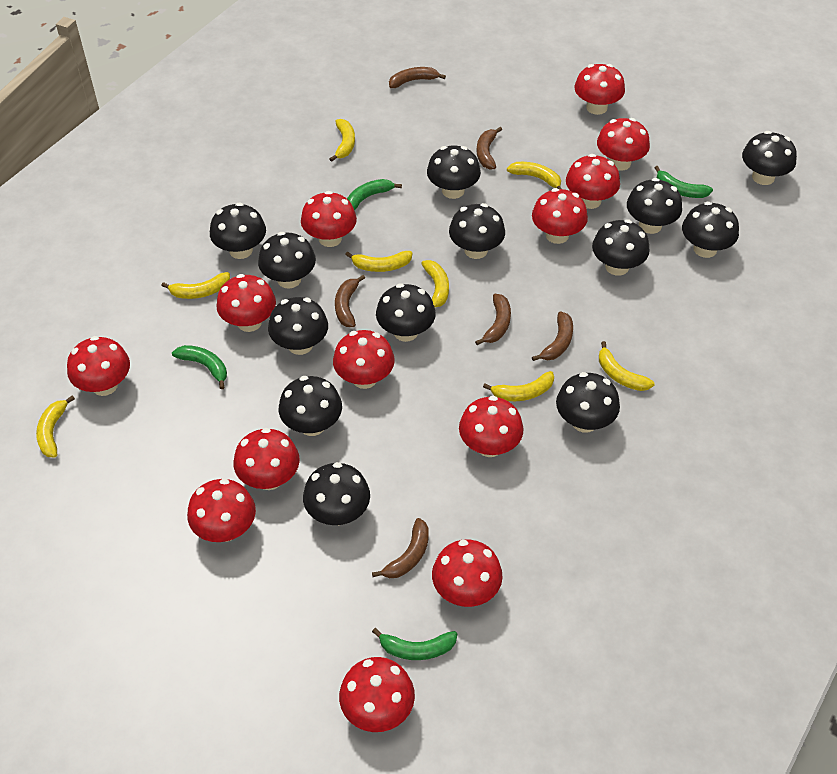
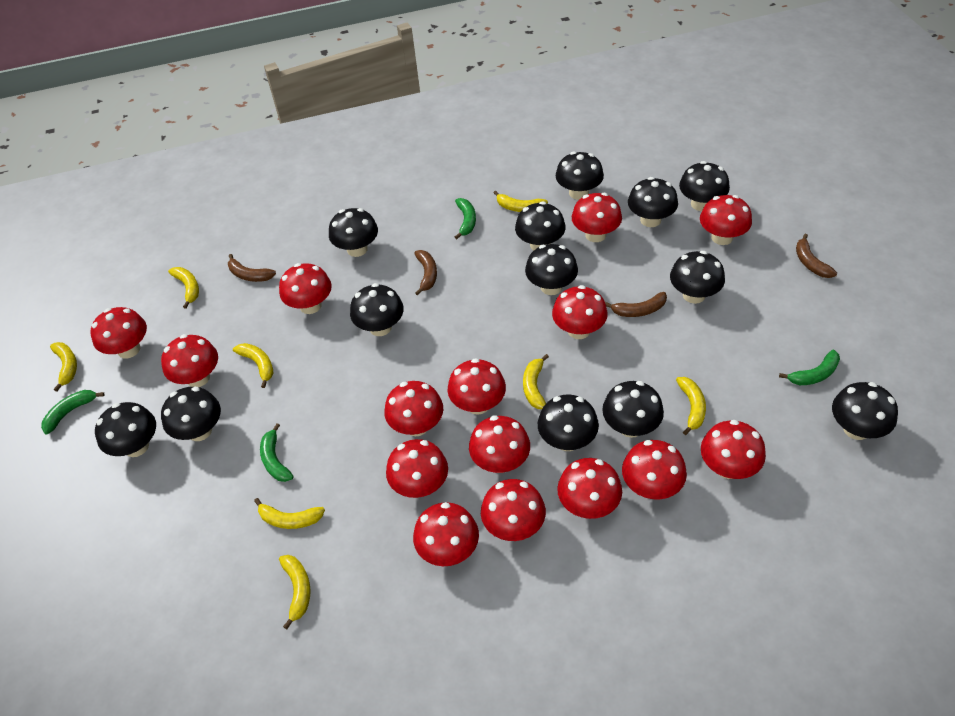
brown banana: [335,275,365,327] [372,518,429,578] [389,67,446,88] [475,294,511,345] [477,127,502,170] [532,311,573,361] = 6 -> [228,254,276,282] [414,250,437,295] [605,292,667,317] [796,234,837,278] = 4
red mushroom: [67,336,130,396] [187,479,256,542] [216,274,276,332] [234,428,300,490] [301,191,357,247] [333,330,395,389] [339,657,415,732] [432,539,503,607] [459,396,524,457] [532,188,588,244] [566,154,620,209] [574,64,625,115] [597,118,650,171] = 13 -> [90,307,147,358] [161,334,218,387] [279,263,332,314] [384,381,443,436] [386,439,448,498] [413,502,479,566] [448,358,506,415] [469,415,530,473] [481,479,546,541] [552,285,608,339] [557,458,622,519] [572,193,622,242] [622,440,687,499] [700,195,752,245] [701,420,766,479] = 15

